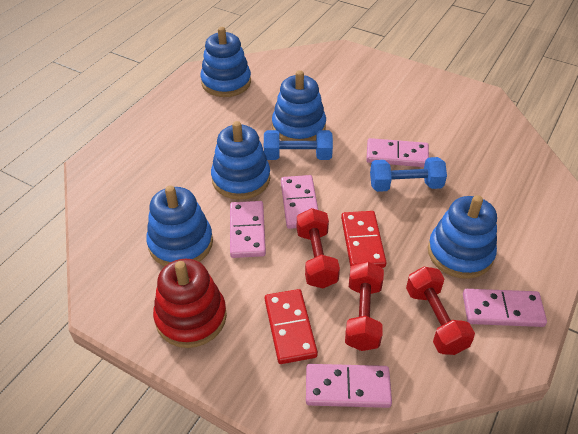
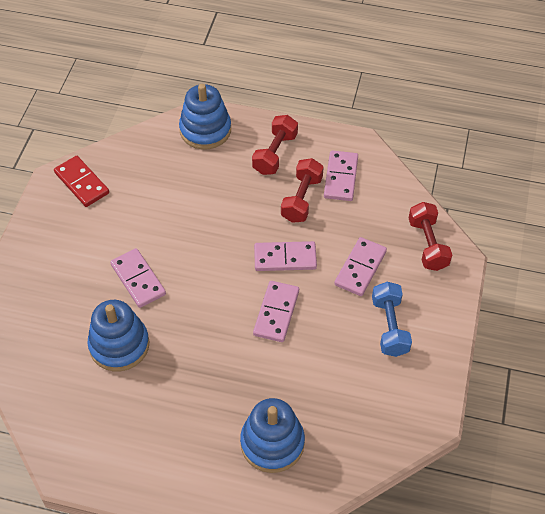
blue dumbbell: [264,130,333,160] [370,157,447,192] = 2 -> [372,282,412,357] = 1
blue stacking toy: [146,186,213,266] [200,27,251,97] [211,121,270,200] [272,70,326,141] [428,195,497,279] = 5 -> [88,300,149,371] [179,84,231,150] [240,398,305,473] = 3
red domino: [265,289,318,364] [341,211,387,268] = 2 -> [54,156,109,207] = 1
red stacking toy: [153,259,227,348] = 1 -> none = 0

